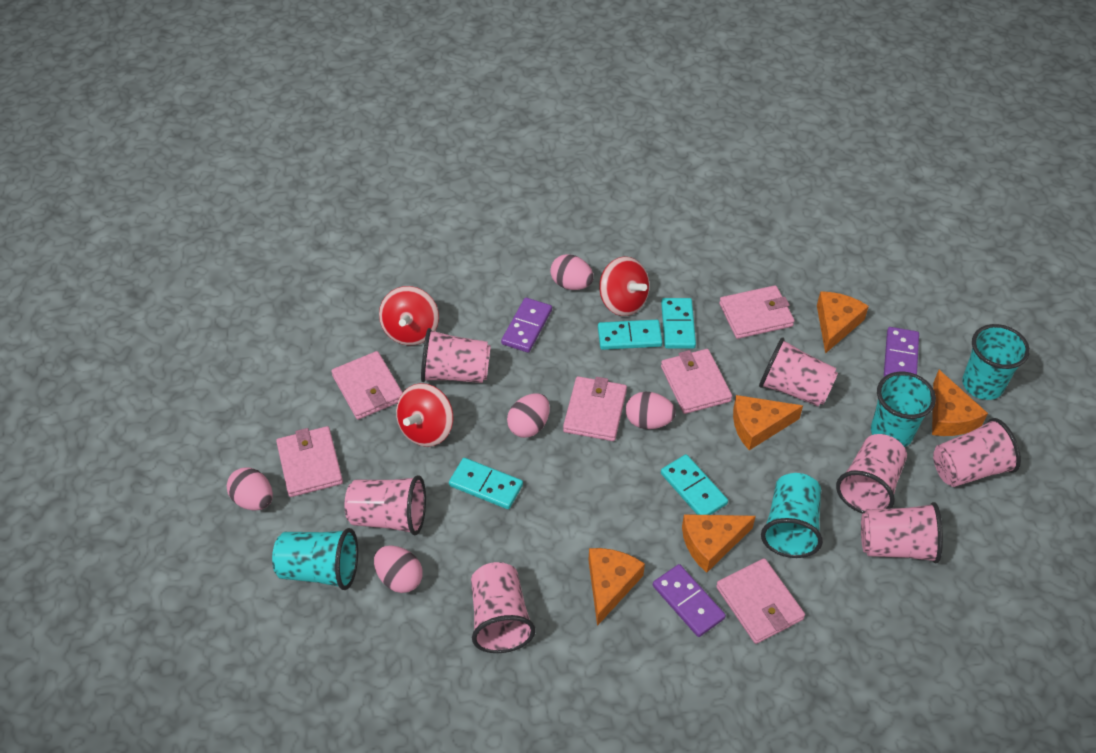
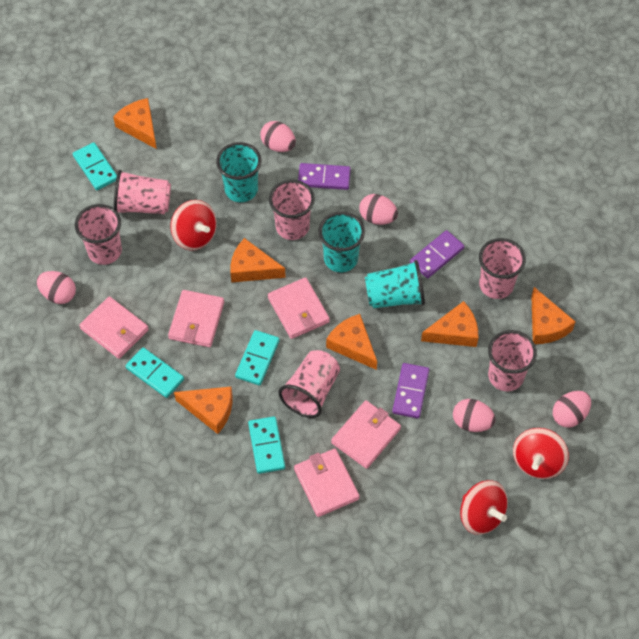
orange cheese: [588,548,645,626] [682,514,756,573] [733,395,803,450] [817,291,869,354] [932,370,988,436] = 5 -> [113,98,157,149] [174,387,232,434] [230,238,286,283] [326,314,377,370] [421,301,478,347] [531,287,575,344] = 6
pink cup: [345,475,426,535] [421,328,491,383] [471,562,536,653] [759,337,838,406] [836,434,907,514] [861,502,943,563] [933,418,1021,487] = 7 -> [75,204,122,265] [114,170,171,214] [269,180,315,240] [278,350,340,418] [479,238,526,299] [488,330,537,391] = 6
pink wallet: [276,426,343,497] [331,351,403,420] [563,376,627,441] [661,349,732,414] [716,558,805,644] [719,285,794,339] = 6 -> [79,296,149,359] [168,290,224,347] [268,277,330,339] [294,449,360,517] [331,400,401,469] = 5
turquoise cup: [272,528,358,590] [761,473,823,558] [871,372,936,447] [962,324,1030,400] = 4 -> [216,142,261,202] [318,212,365,272] [365,260,425,308] = 3

